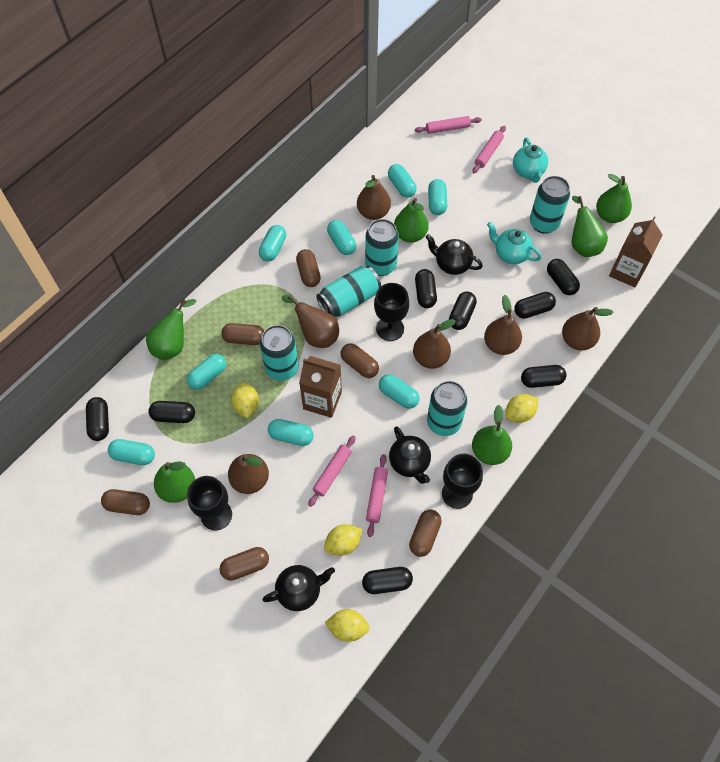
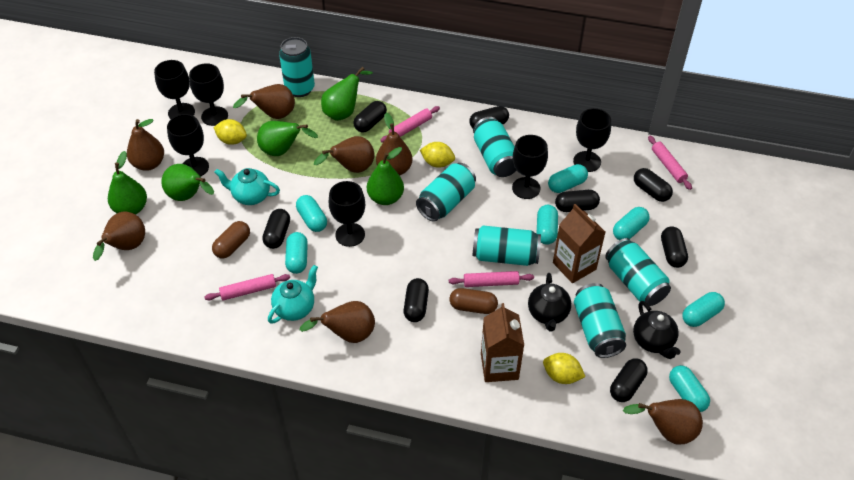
black goblet: [187,476,232,531] [374,283,409,341] [442,454,483,509] = 3 -> [154,60,195,119] [167,114,209,177] [189,63,228,126] [329,181,365,247] [512,135,548,199] [573,108,611,172] = 6
black teapot: [262,565,335,611] [389,426,431,484] [426,234,483,275] = 3 -> [528,273,571,331] [633,301,681,359] = 2
brown capsule: [101,489,150,515] [220,547,269,581] [221,323,264,345] [296,249,321,287] [341,343,379,378] [409,510,442,557] = 6 -> [212,221,250,259] [450,288,498,314] = 2
brown pear: [228,454,269,494] [282,295,339,348] [357,175,391,220] [413,319,456,369] [484,295,522,355] [562,307,614,350] = 6 -> [93,212,145,261] [127,119,164,171] [233,84,295,119] [299,301,375,343] [314,136,374,173] [376,113,412,176] [623,399,703,445] = 7
green pear: [146,299,196,360] [154,461,195,503] [394,198,429,243] [472,405,512,465] [572,196,608,257] [596,174,632,223] = 6 -> [108,151,147,215] [162,164,214,201] [257,121,318,156] [321,67,373,121] [367,147,404,205] = 5
turquoise can: [260,325,299,381] [316,266,381,317] [365,219,399,276] [427,381,468,436] [530,176,570,234] = 5 -> [279,37,315,97] [416,163,476,222] [473,117,517,177] [473,226,541,266] [574,283,626,358] [605,238,671,306] = 6
turquoise capsule: [108,439,155,465] [187,354,226,390] [259,225,286,262] [268,419,314,446] [327,220,356,255] [379,374,420,409] [388,164,417,198] [428,179,447,215] = 8 -> [285,232,308,274] [296,195,327,232] [537,205,558,245] [548,164,588,193] [613,207,650,240] [669,365,710,412] [682,292,725,327] = 7
yellow lemon: [231,382,259,418] [324,524,362,556] [325,609,370,642] [505,394,538,423] = 4 -> [213,119,247,145] [420,142,455,168] [543,353,585,384] = 3

